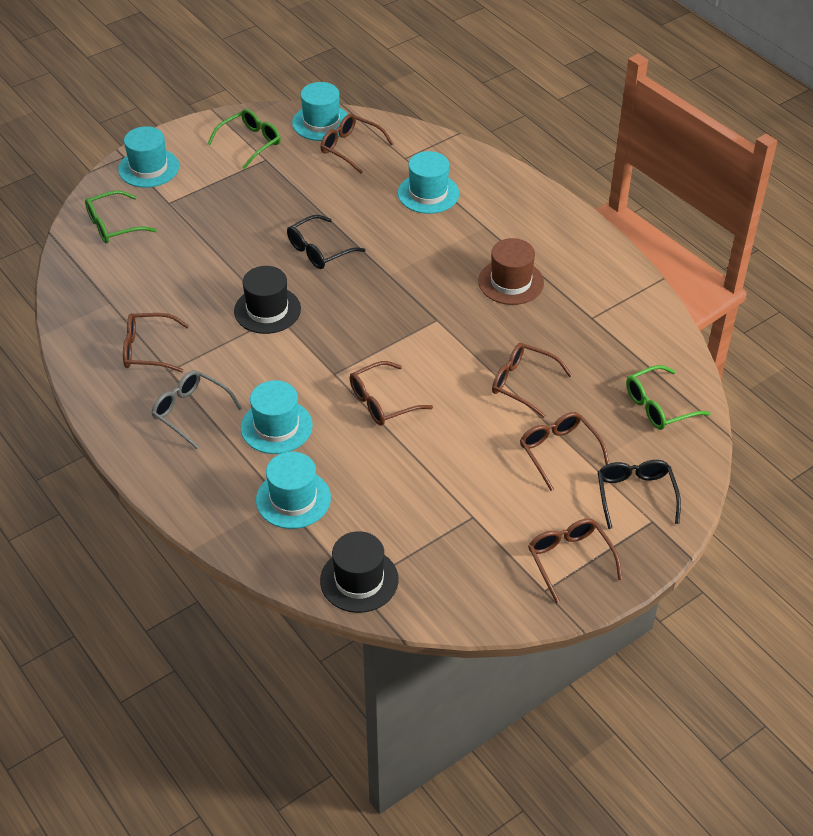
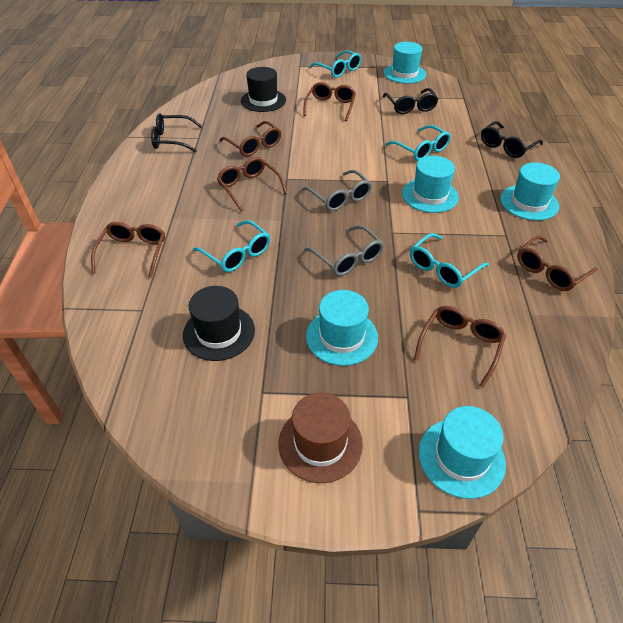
black glasses: [287,215,366,269] [598,460,681,529] = 2 -> [151,113,202,152] [383,88,438,114] [481,121,543,158] = 3
green glasses: [85,190,157,243] [207,109,281,169] [626,365,711,430] = 3 -> none = 0
grey glasses: [151,370,242,449] = 1 -> [302,170,372,211] [304,225,384,276] = 2
turquoise glasses: none = 0 -> [193,220,270,272] [309,50,362,78] [385,125,451,161] [410,233,489,288] = 4

